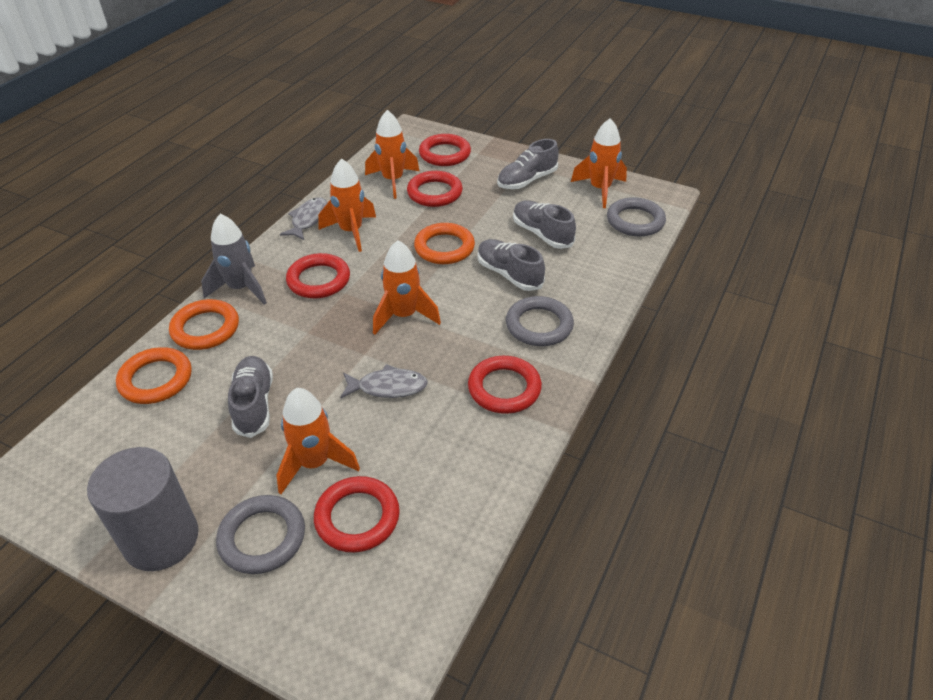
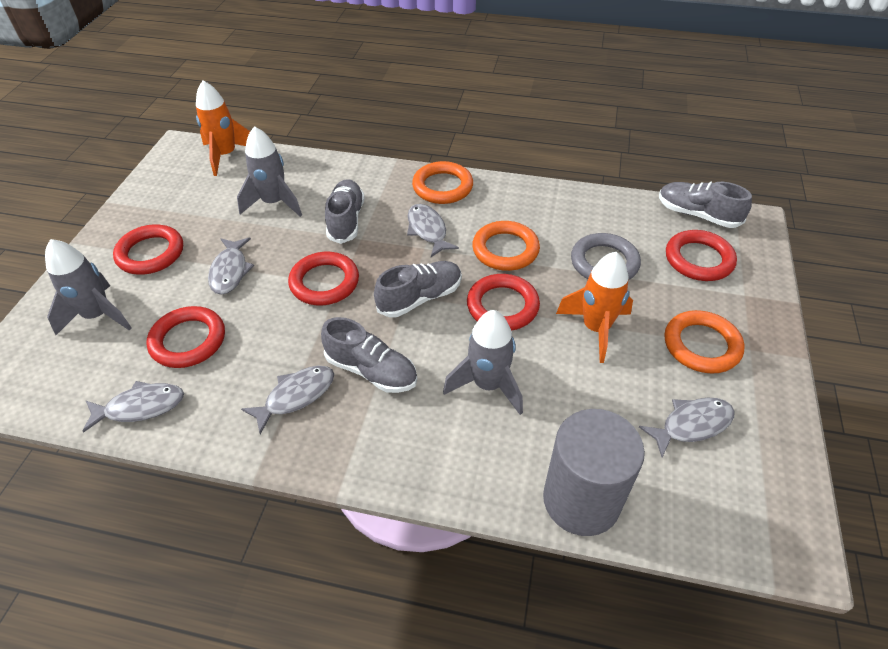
grey fish: [280,197,328,240] [340,364,428,398] = 2 -> [82,381,184,433] [208,238,254,295] [241,366,334,434] [407,204,459,257] [639,398,735,457] = 5
grey ring: [216,495,305,574] [506,296,574,346] [607,197,666,237] = 3 -> [571,233,641,280] = 1
grey rocket: [201,214,267,305] = 1 -> [45,239,132,335] [237,126,302,217] [443,310,523,415] = 3
orange rocket: [276,388,360,494] [318,159,376,252] [365,110,419,199] [373,240,441,335] [571,118,627,208] = 5 -> [196,81,250,176] [556,252,633,363] = 2

